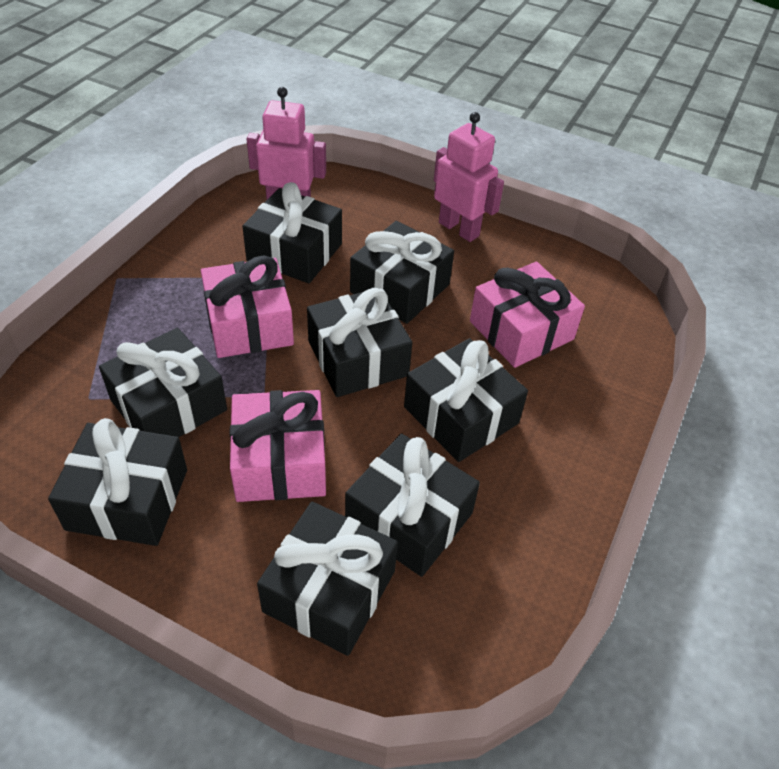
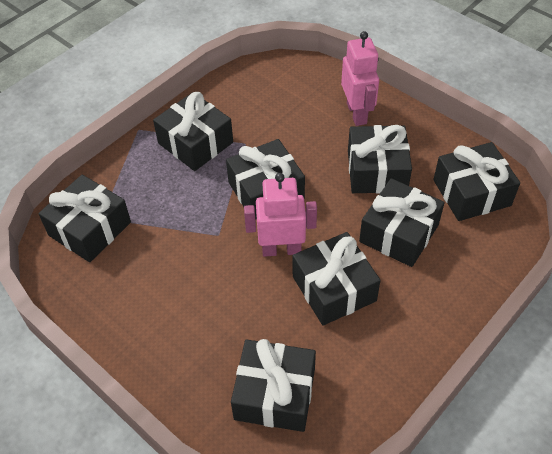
pink gift: [201,256,294,358] [229,390,326,502] [470,262,585,368] = 3 -> none = 0

